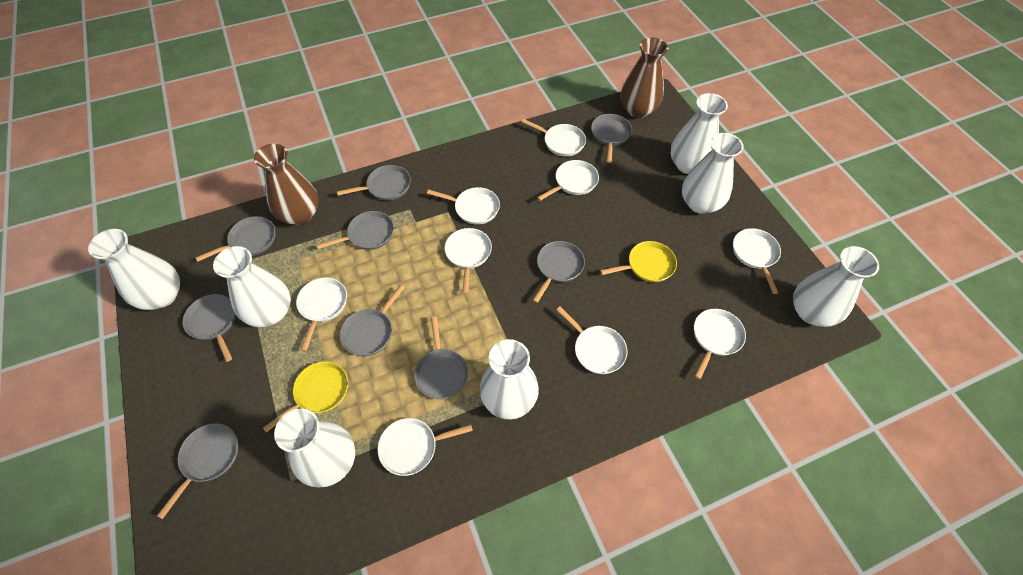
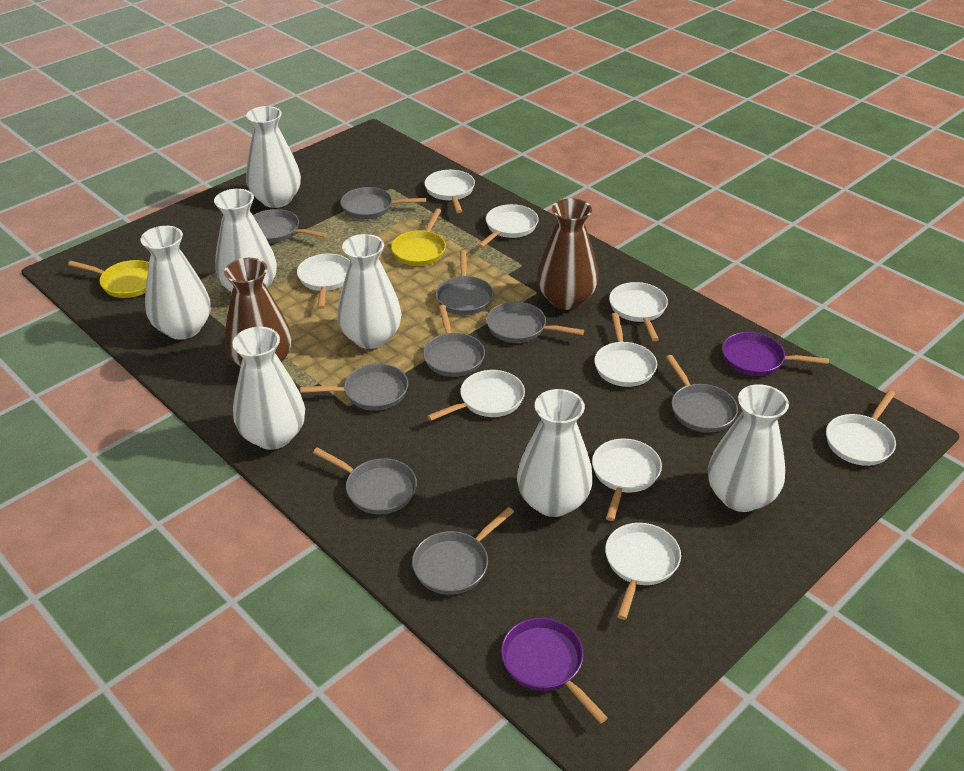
purple pan: none = 0 -> [501,618,608,724] [722,332,829,376] = 2

